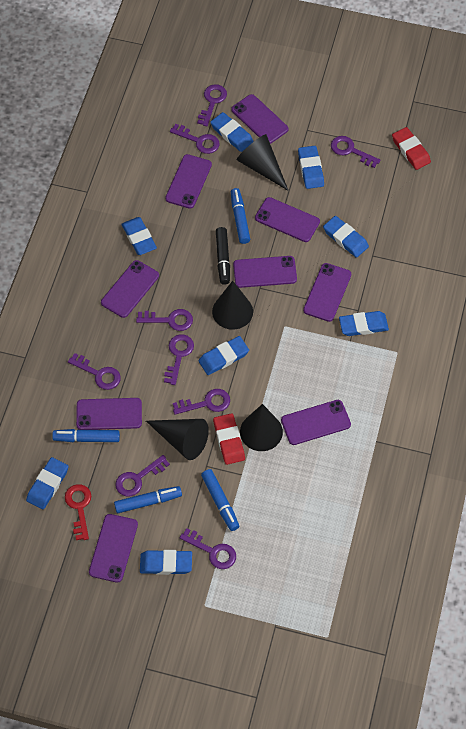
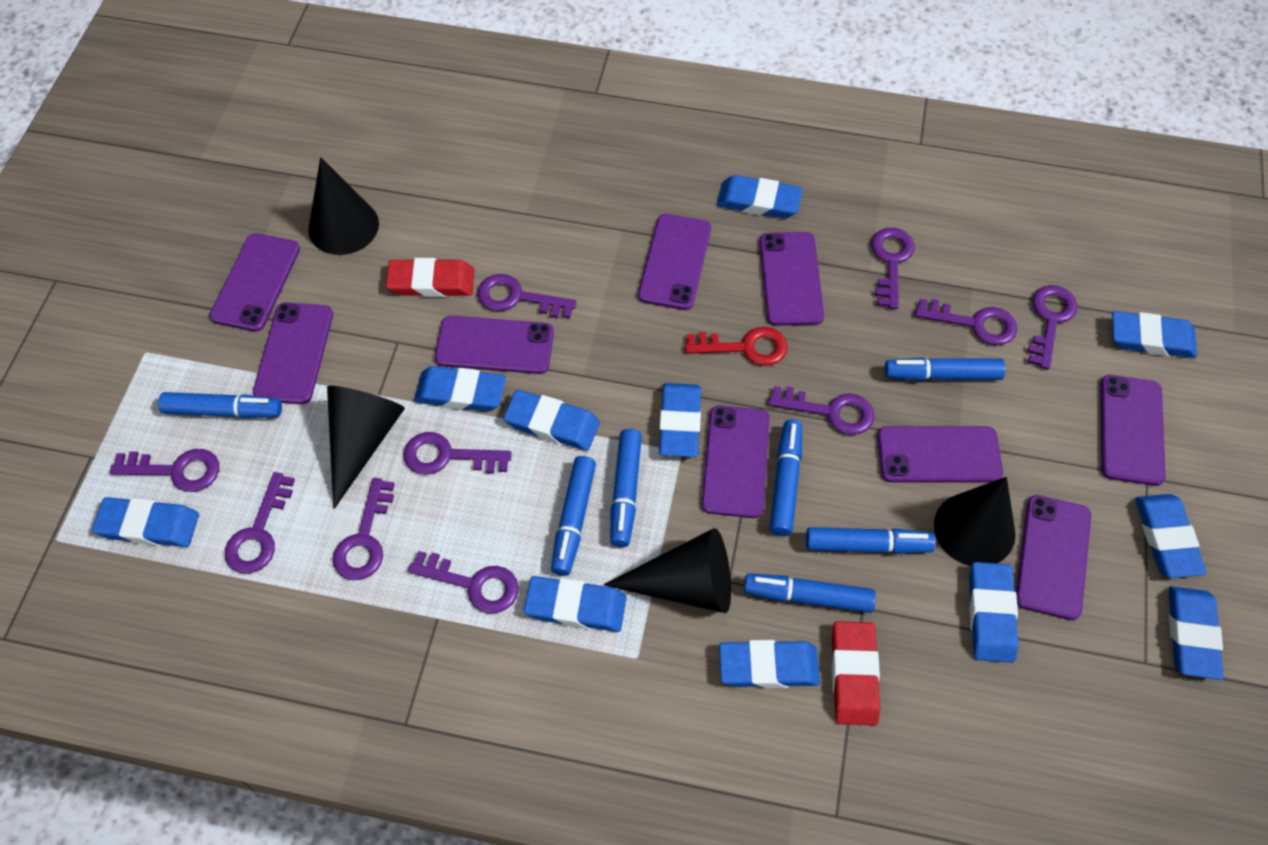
black marker: [216,227,230,285] = 1 -> none = 0
blue eraser: [26,457,69,510] [122,217,157,255] [140,550,192,575] [198,336,249,375] [210,112,254,152] [298,146,324,189] [323,216,369,258] [339,311,389,336] = 8 -> [92,497,199,547] [414,366,506,412] [503,390,600,451] [524,576,627,632] [659,383,701,457] [717,175,803,219] [719,640,820,688] [969,562,1019,663] [1112,311,1197,358] [1135,494,1206,578] [1169,586,1223,680] = 11
blue marker: [52,429,120,442] [114,486,182,513] [201,469,240,531] [231,188,250,244] = 4 -> [158,392,282,418] [551,456,596,576] [610,429,642,547] [744,574,876,613] [770,420,802,536] [806,527,936,554] [884,357,1006,381] = 7
purple key: [68,353,121,390] [115,455,170,496] [136,309,193,331] [164,334,194,385] [170,124,220,154] [173,389,230,415] [180,528,236,569] [197,84,227,126] [331,136,380,168] = 9 -> [110,449,219,492] [225,472,295,573] [333,478,395,580] [404,432,512,475] [408,551,519,614] [478,274,577,319] [768,386,874,435] [871,228,915,309] [915,299,1017,346] [1028,285,1078,370] = 10

